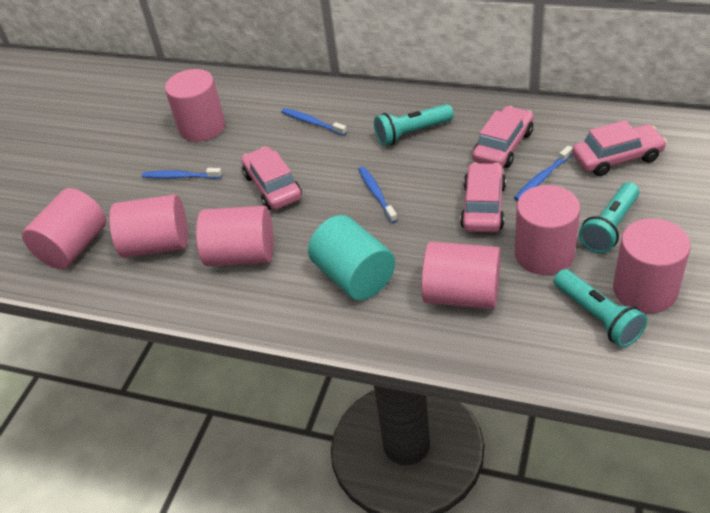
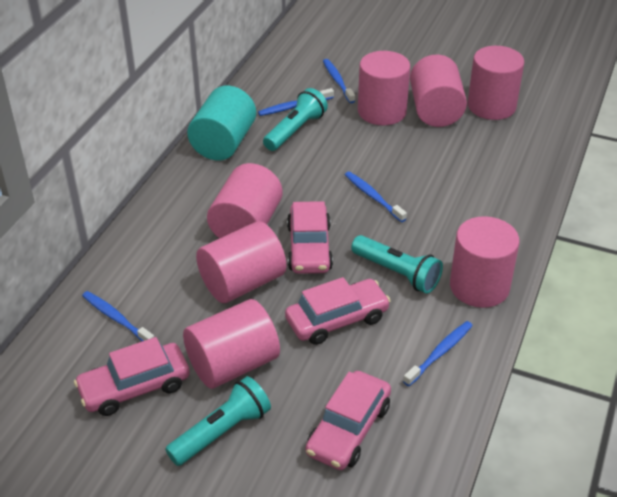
blue toothbrush: [142,168,222,179] [281,108,347,136] [358,166,397,223] [514,146,573,201] = 4 -> [82,291,154,341] [258,88,334,116] [323,59,355,103] [345,171,407,222] [403,321,473,386] = 5

